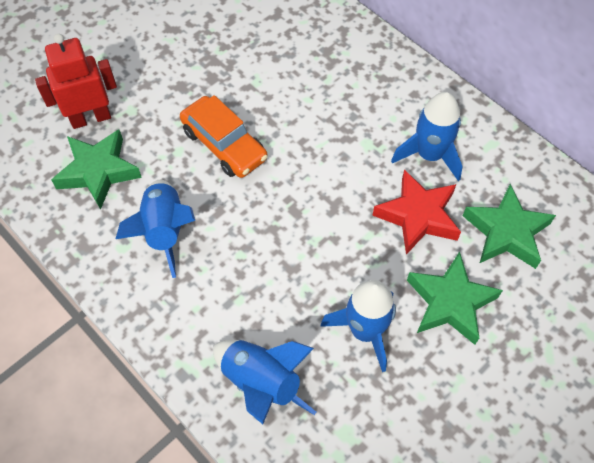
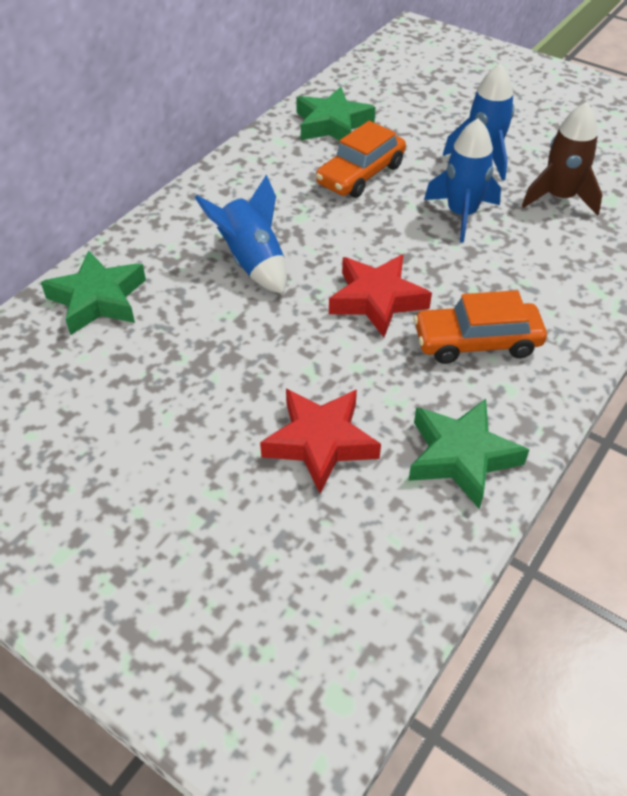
blue rocket: [116,180,195,278] [213,340,316,424] [320,280,396,372] [391,92,463,181] = 4 -> [194,174,287,294] [424,118,501,243] [443,63,515,181] = 3
brown rocket: none = 0 -> [522,102,602,216] = 1
orange car: [180,95,268,178] = 1 -> [316,121,406,198] [413,290,547,364] = 2
red robot: [35,34,117,129] = 1 -> none = 0
red star: [372,170,461,255] = 1 -> [260,389,381,493] [329,254,432,337] = 2

